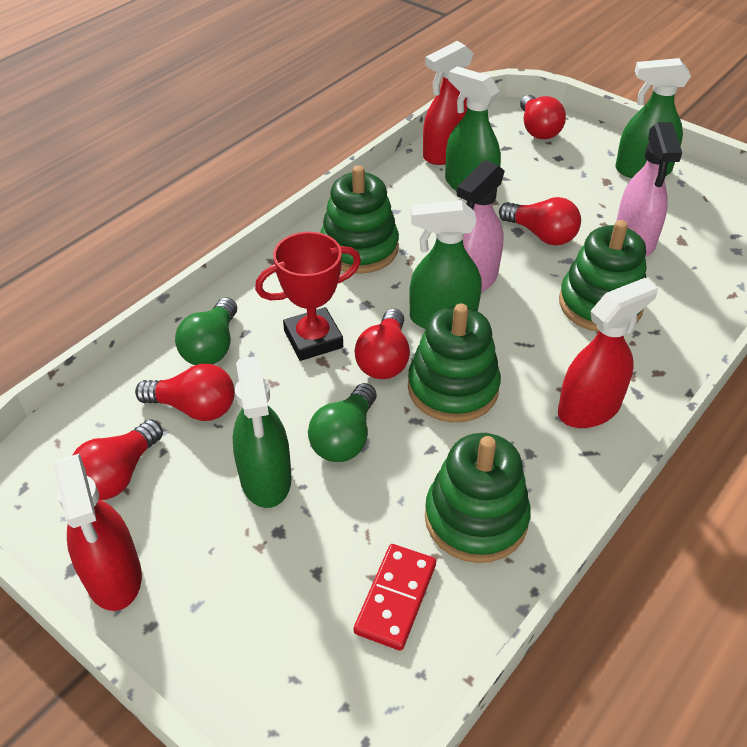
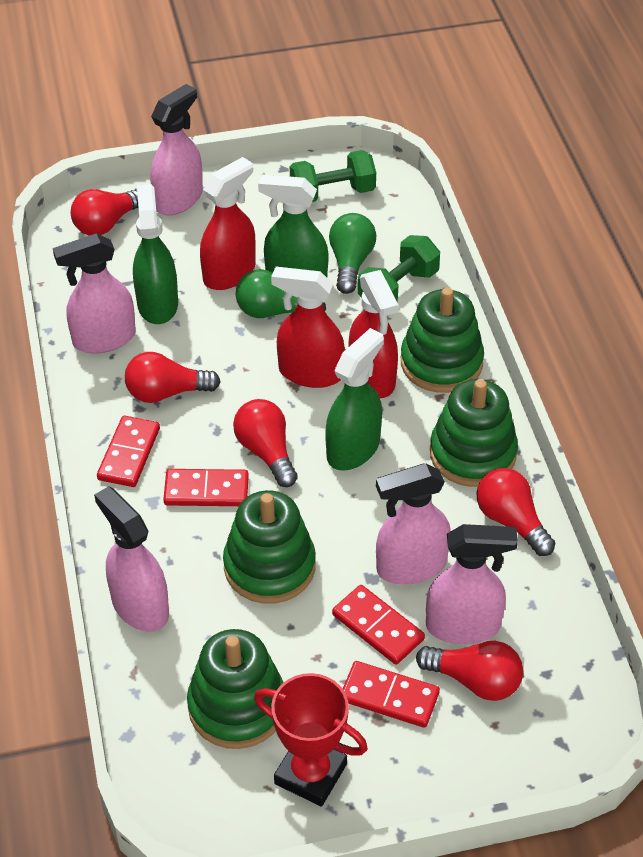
green dumbbell: none = 0 -> [290,150,376,202] [358,235,440,302] = 2
green spray bottle: [233,356,292,508] [409,200,482,329] [445,66,501,191] [615,58,691,178] = 4 -> [133,184,178,324] [258,175,329,277] [326,328,384,471] = 3
pink spray bottle: [457,160,505,293] [616,122,682,256] = 2 -> [53,233,136,353] [94,486,169,632] [150,84,203,215] [376,463,451,585] [426,524,518,644] = 5
red domino: [354,544,436,651] = 1 -> [97,416,160,487] [163,469,249,506] [332,585,425,665] [343,661,440,728] = 4

